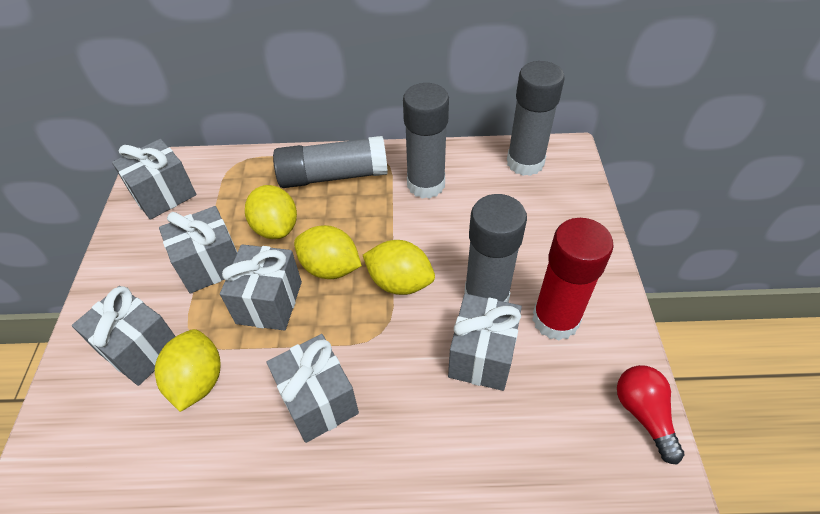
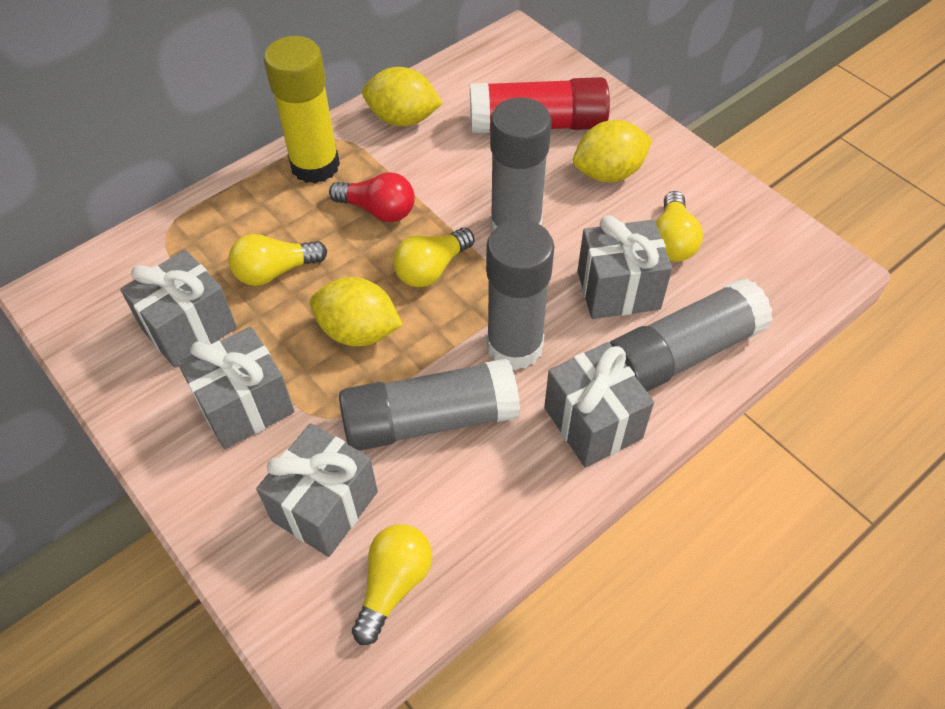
grey gift: [72,286,176,386] [112,139,196,220] [159,206,238,293] [220,244,302,331] [266,334,359,443] [448,294,522,391] = 6 -> [120,250,237,368] [178,327,294,449] [256,423,378,557] [544,342,654,468] [578,215,672,319] = 5
yellow glue stick: none = 0 -> [264,36,340,183] = 1
yellow lemon: [155,329,220,412] [245,185,297,239] [294,225,362,279] [363,240,435,295] = 4 -> [310,277,403,346] [362,67,443,126] [573,120,653,182] = 3
yellow light bulb: none = 0 -> [228,234,327,286] [352,524,432,645] [393,228,474,287] [656,191,703,262] = 4

